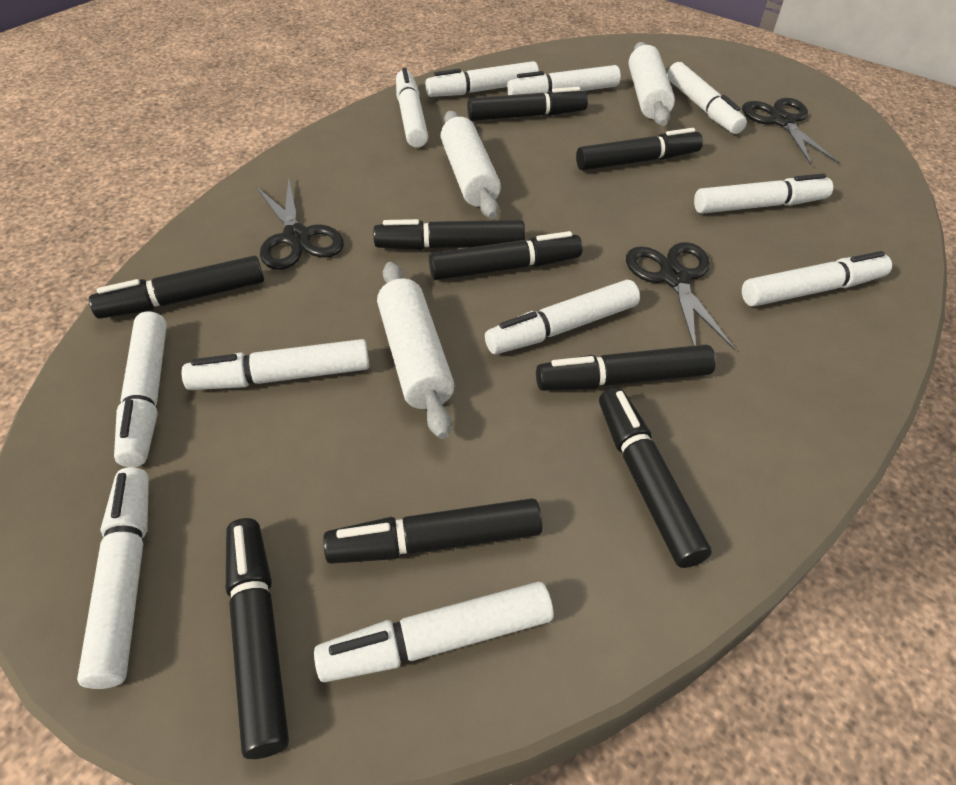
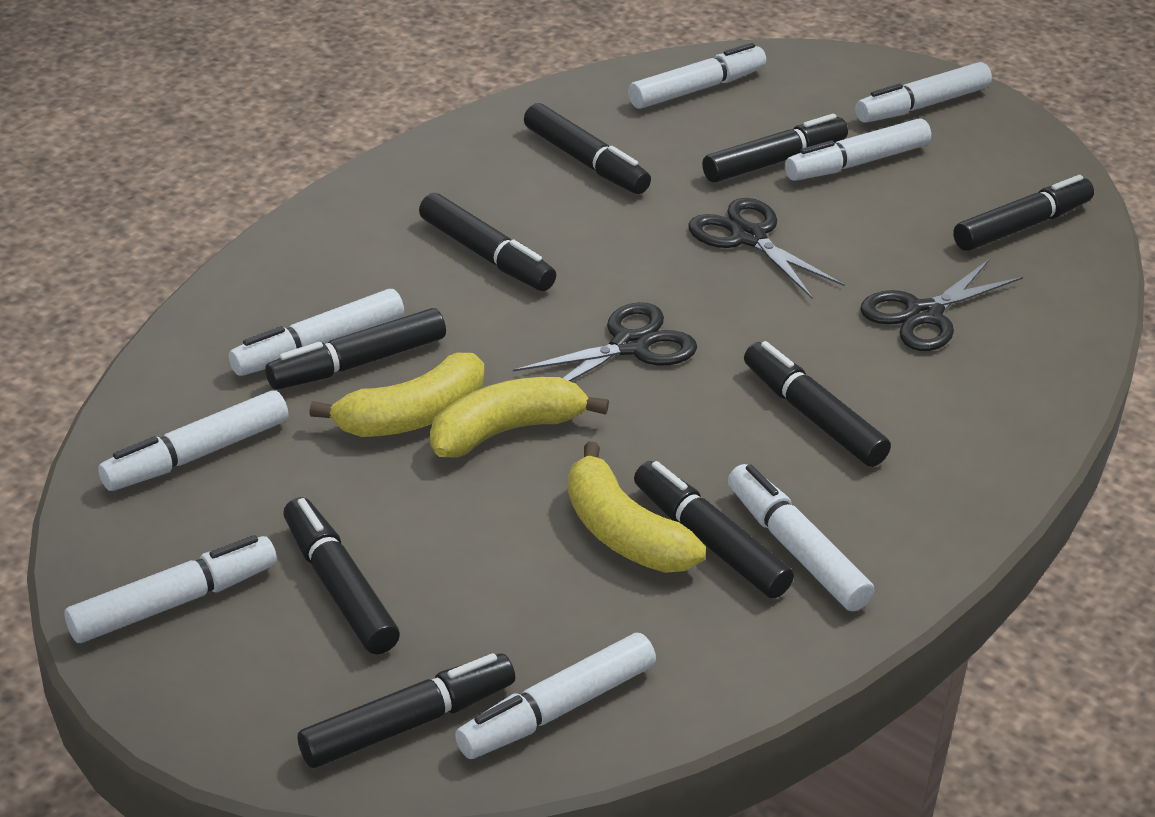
white marker: [77,467,149,689] [114,312,167,467] [181,339,369,390] [314,582,553,682] [396,68,428,148] [425,61,539,97] [485,280,640,354] [507,65,621,95] [667,62,747,134] [694,173,833,214] [742,251,892,307] = 11 -> [64,535,277,643] [98,390,289,491] [229,289,404,376] [455,633,656,759] [628,43,766,109] [728,464,874,611] [785,118,931,181] [855,62,992,123] = 8
white rolling pin: [377,262,455,439] [441,111,501,219] [629,42,675,126] = 3 -> none = 0
yellow banana: none = 0 -> [309,353,484,437] [430,377,609,458] [568,442,706,573] = 3

